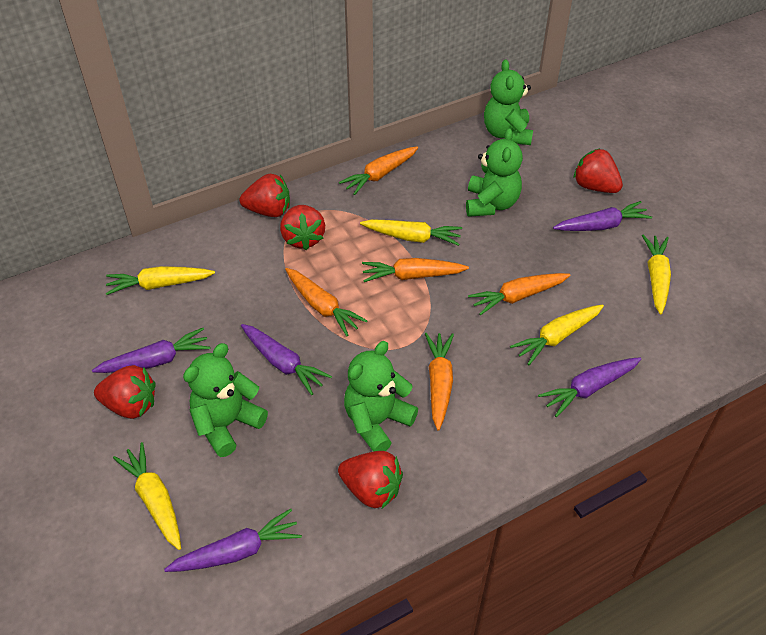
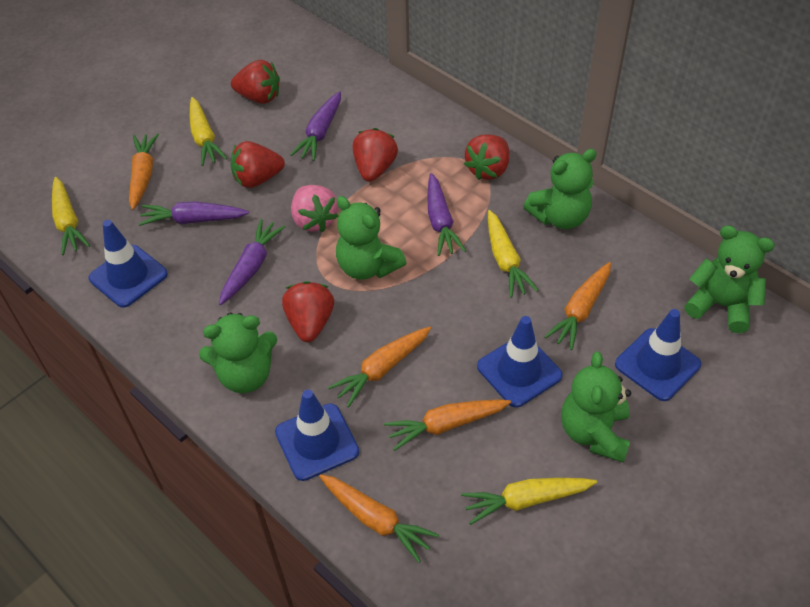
blue traffic cone: none = 0 -> [88,220,168,308] [275,390,359,481] [477,316,563,408] [615,309,701,401] = 4
green teddy bear: [183,343,268,457] [344,341,418,452] [466,128,523,217] [484,60,533,145] = 4 -> [199,313,277,393] [336,196,406,279] [523,149,597,229] [561,351,631,463] [684,225,775,333] = 5
pink strawberry: none = 0 -> [291,185,339,232] = 1
purple carrot: [92,328,210,373] [164,509,302,572] [241,324,332,395] [538,357,641,417] [553,201,652,231] = 5 -> [139,201,249,226] [219,219,286,305] [290,91,341,161] [427,173,466,256] = 4
yellow carrot: [106,266,215,295] [113,442,181,550] [360,219,462,246] [510,305,604,365] [642,235,671,315] = 5 -> [52,177,90,255] [190,97,227,166] [461,478,597,525] [488,210,538,298] = 4

